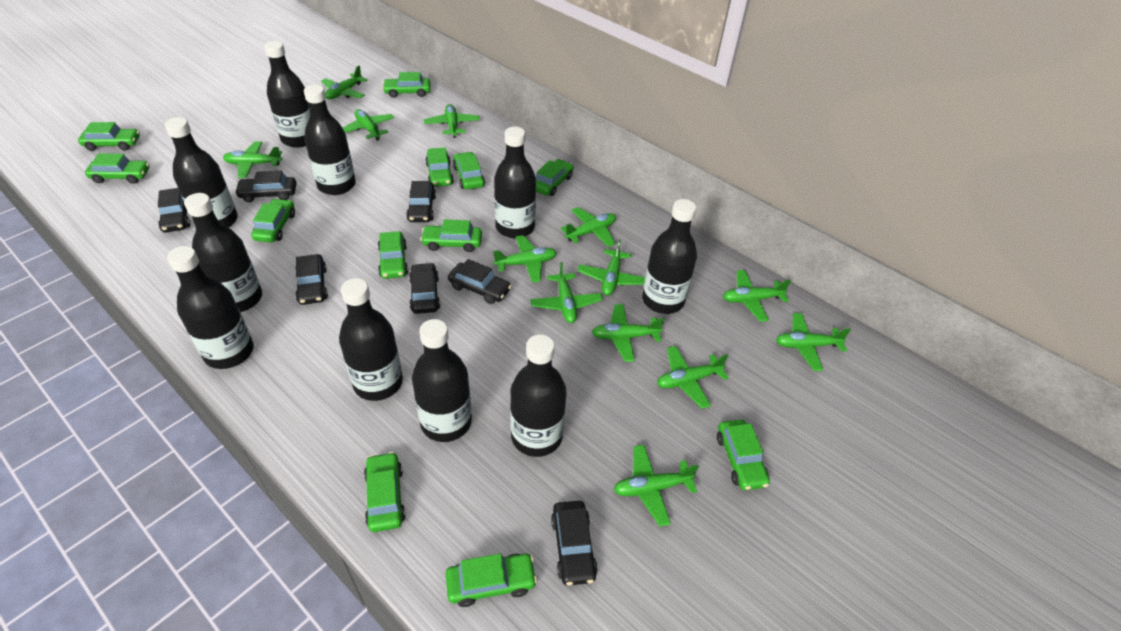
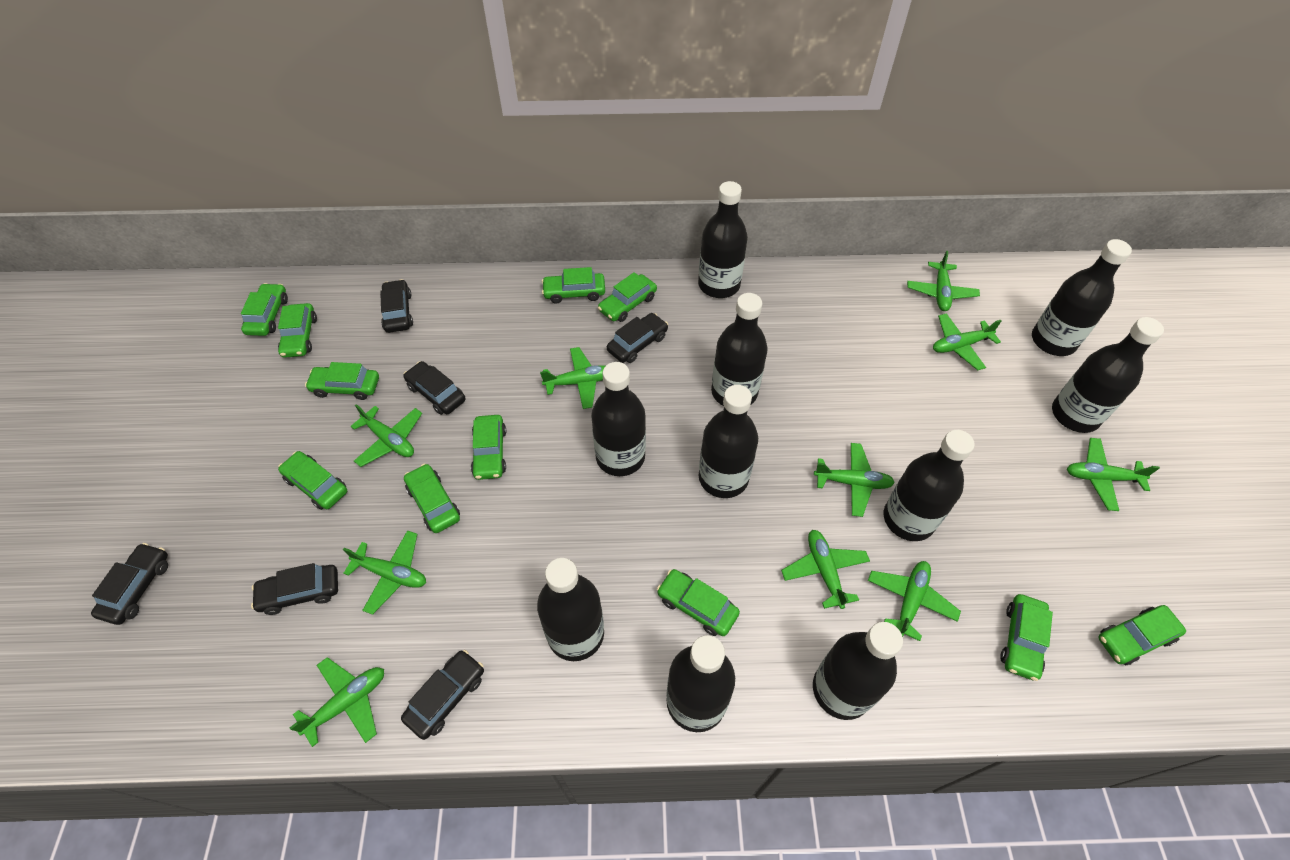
black car: [158,188,190,233] [235,171,296,202] [295,254,328,305] [406,181,436,222] [409,263,440,314] [448,259,512,304] [551,501,598,586] = 7 -> [91,543,168,625] [251,563,338,615] [380,279,413,333] [401,650,484,740] [403,361,466,415] [607,313,668,363] = 6
green car: [78,122,140,151] [85,153,149,184] [251,199,295,243] [364,452,406,532] [378,231,408,279] [382,72,430,98] [420,220,482,252] [425,148,454,187] [446,553,537,607] [453,152,485,190] [536,159,574,196] [717,419,770,490] = 12 -> [241,283,288,336] [278,303,317,358] [278,451,347,510] [305,362,379,400] [404,464,460,533] [471,415,506,480] [542,267,605,303] [598,272,657,322] [657,569,740,636] [1000,594,1053,681] [1098,605,1186,665] = 11
green plane: [223,141,282,178] [321,65,368,99] [343,109,395,141] [424,104,480,138] [493,235,557,283] [530,262,602,323] [561,207,616,247] [578,239,645,296] [592,304,664,362] [614,445,699,527] [657,346,729,409] [723,270,791,322] [776,313,851,371] = 13 -> [290,657,384,747] [343,530,426,615] [351,404,422,467] [540,347,605,409] [781,530,870,609] [814,443,895,517] [868,561,961,641] [907,251,980,311] [933,313,1002,370] [1067,438,1160,511] = 10

